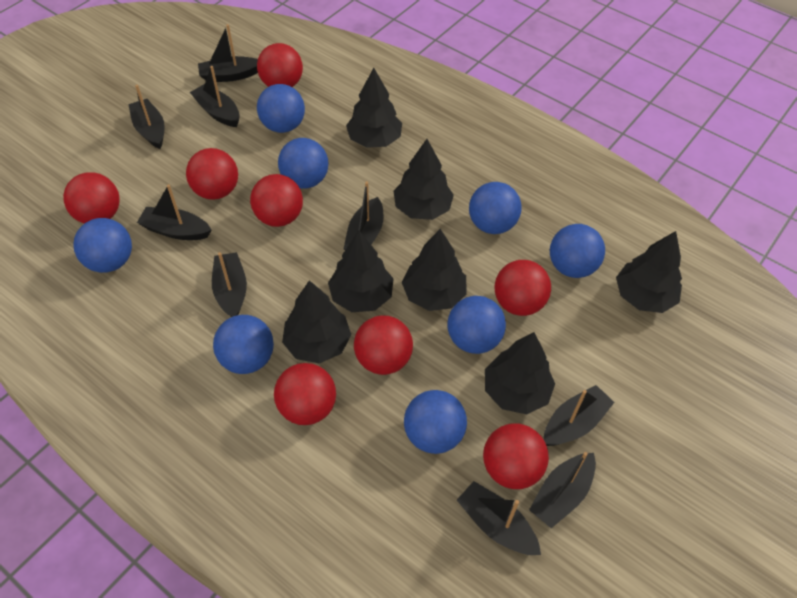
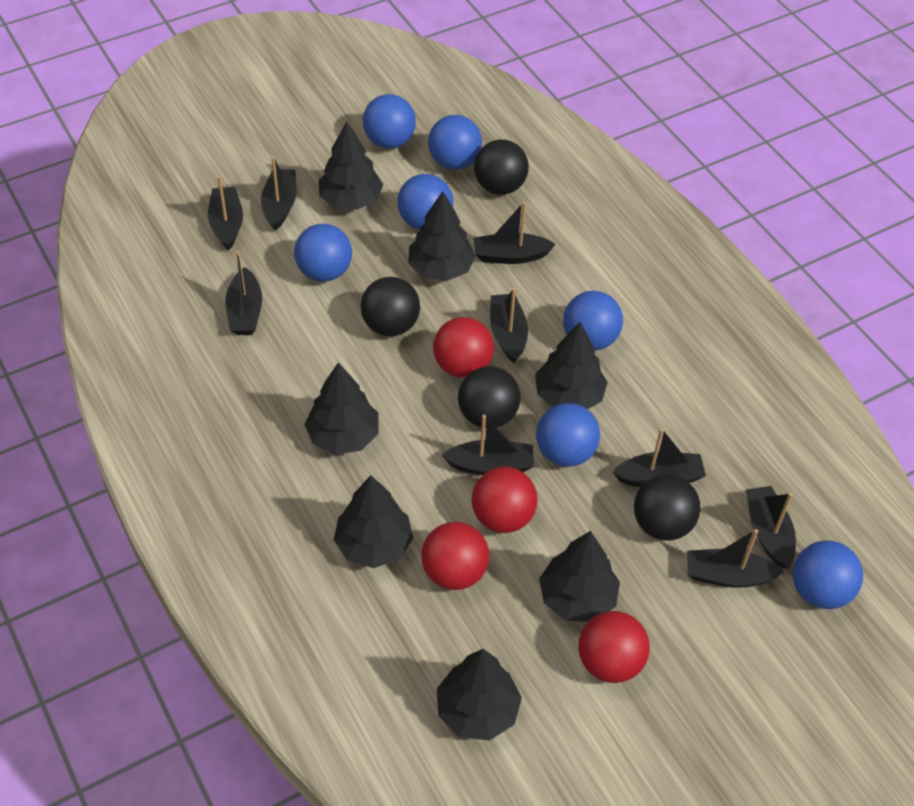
black ball: none = 0 -> [361,277,420,336] [458,366,521,428] [474,139,529,195] [634,474,701,541] = 4
blue ball: [73,218,132,273] [213,315,274,374] [257,84,305,133] [278,138,329,189] [404,390,467,454] [447,296,506,354] [469,182,522,234] [550,224,605,278] = 8 -> [294,224,352,282] [363,94,416,149] [397,174,453,230] [428,115,482,169] [536,403,600,467] [563,291,623,350] [793,540,863,609] = 7
red ball: [63,172,120,224] [186,148,238,200] [250,174,303,227] [257,43,303,87] [274,363,336,425] [354,315,413,375] [483,423,549,489] [495,260,551,316] = 8 -> [421,522,489,590] [433,317,494,378] [472,467,538,533] [578,611,650,683] = 4

